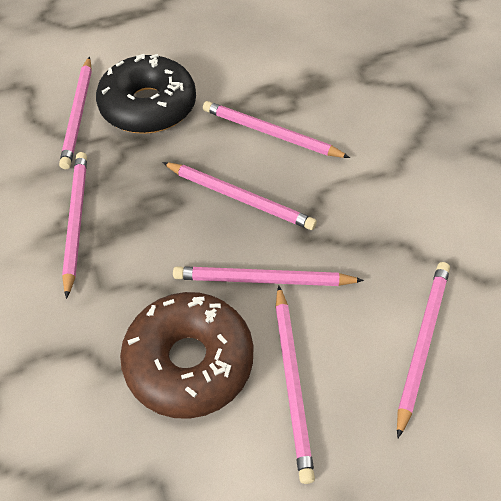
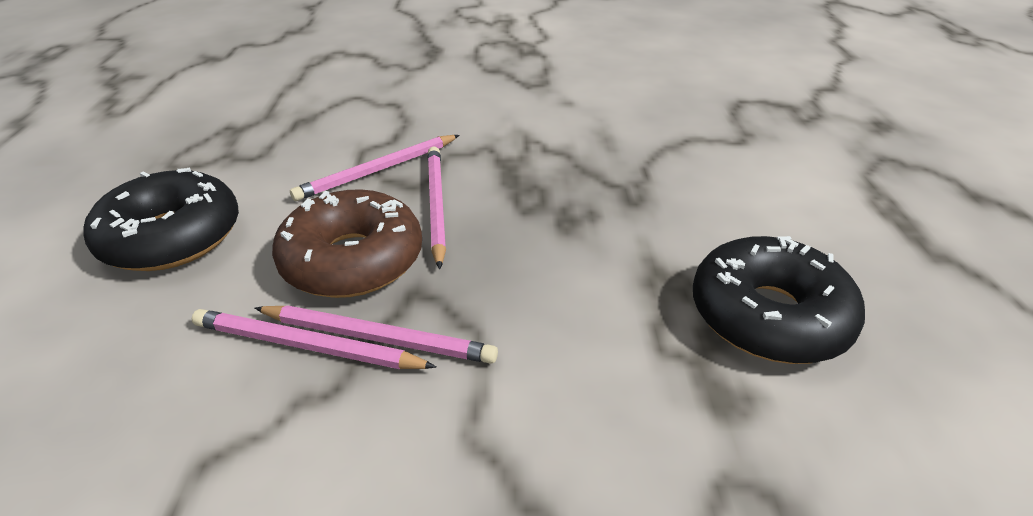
black donut: [96,54,196,134] = 1 -> [83,167,239,271] [693,236,865,364] = 2
pink pencil: [59,57,92,169] [62,152,87,299] [162,162,317,230] [173,266,364,286] [203,101,350,158] [275,285,315,484] [397,262,450,439] = 7 -> [192,309,436,369] [255,305,498,364] [290,135,459,201] [428,147,446,269] = 4

